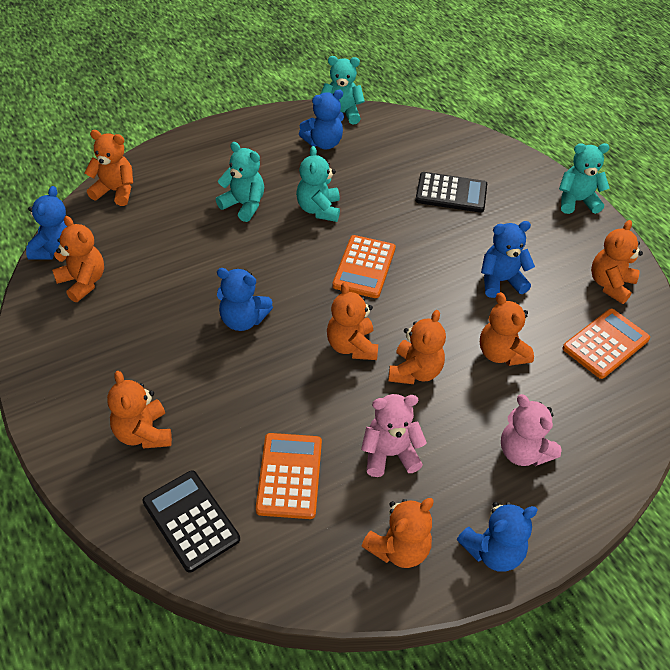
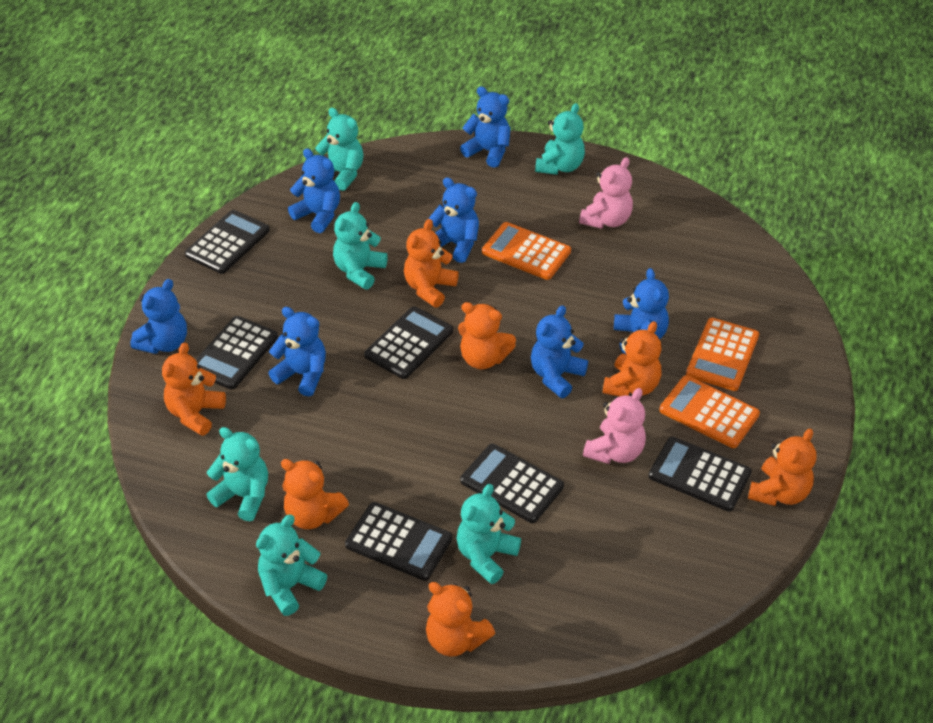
black calculator: [143,470,240,573] [415,172,487,213] = 2 -> [185,210,270,274] [196,316,278,390] [345,502,452,581] [364,306,453,379] [460,443,564,523] [648,437,752,512] = 6
blue teddy bear: [26,186,67,260] [217,268,273,331] [299,90,344,149] [457,502,538,572] [481,221,535,298] = 5 -> [130,279,187,354] [268,307,326,396] [288,148,340,233] [428,177,479,263] [460,86,511,168] [531,305,588,398] [614,268,669,354] = 7
orange teddy bear: [52,216,104,302] [84,130,133,206] [107,371,172,449] [327,282,378,360] [362,498,434,568] [388,310,446,384] [480,292,534,366] [591,220,643,304] = 8 -> [162,342,226,436] [281,459,349,529] [404,219,459,308] [426,582,495,657] [458,302,516,369] [603,321,662,396] [748,429,817,506] = 7
turquoise teddy bear: [216,142,264,222] [296,146,340,222] [321,56,365,125] [559,143,610,214] = 4 -> [207,427,268,521] [256,515,327,616] [315,108,363,191] [333,202,388,289] [456,484,521,584] [535,103,585,175] = 6

